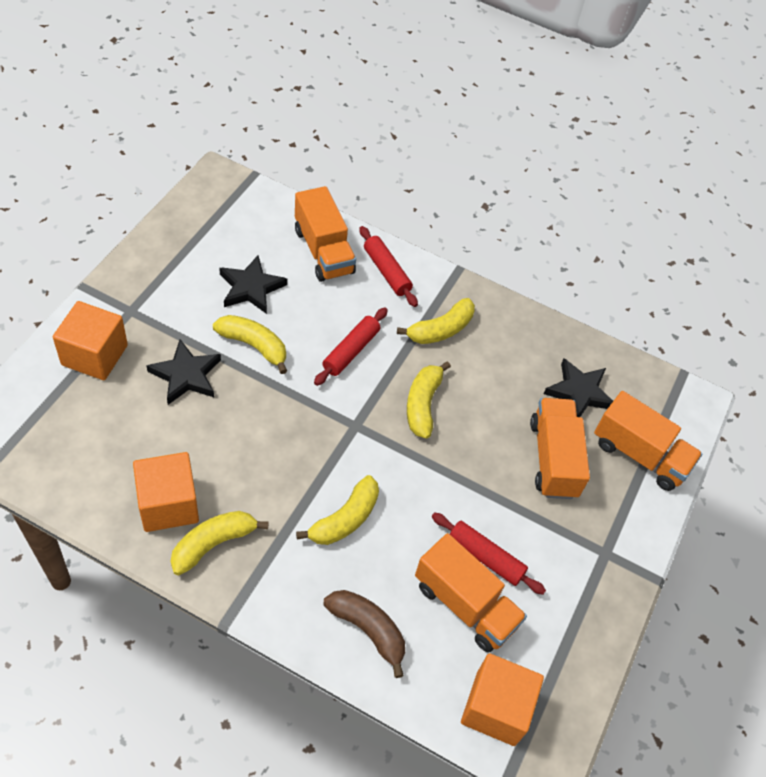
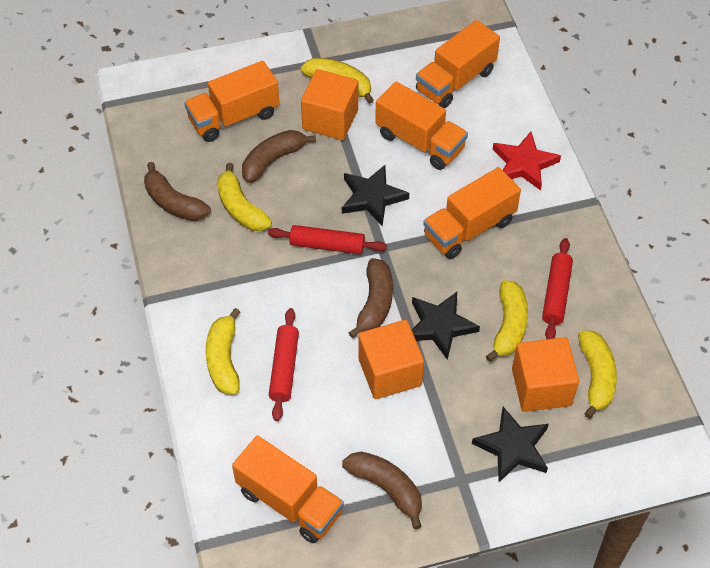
brown banana: [323,590,405,678] = 1 -> [144,162,211,221] [242,130,316,183] [342,452,422,529] [349,258,393,338] = 4
orange truck: [295,186,356,282] [415,533,527,653] [530,398,590,499] [594,391,702,491] = 4 -> [184,61,280,142] [232,436,344,543] [375,82,468,170] [416,20,500,108] [423,167,521,259] = 5
red star: none = 0 -> [492,131,561,191] = 1

